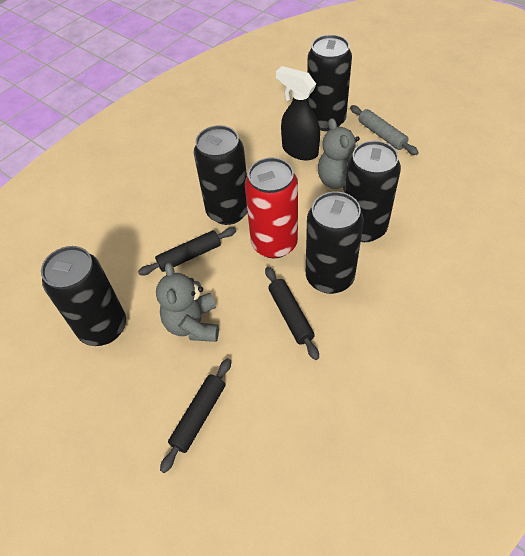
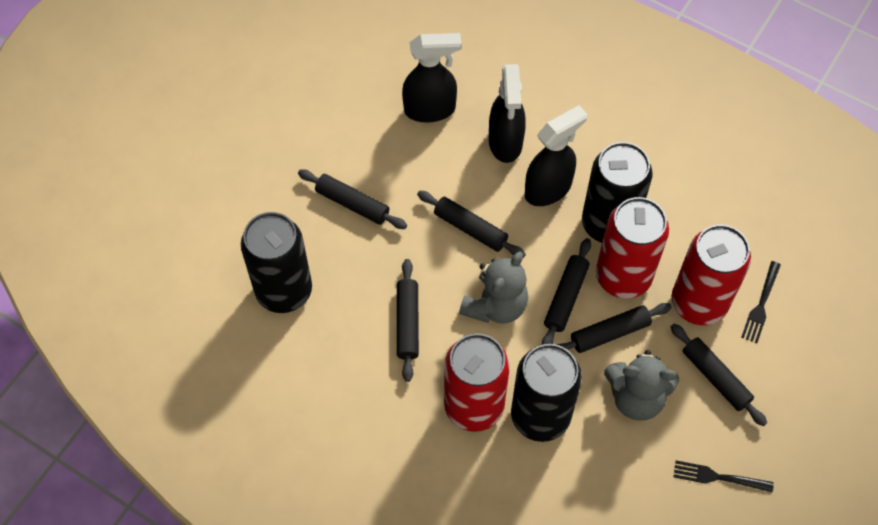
black can: [41,246,126,346] [194,125,247,225] [306,192,364,294] [307,35,352,131] [344,141,401,242] = 5 -> [241,212,312,313] [511,344,582,442] [582,142,652,243] = 3
black fork: none = 0 -> [674,460,774,492] [741,261,781,343] = 2
black rolling pin: [138,227,236,275] [160,358,231,473] [265,267,319,360] = 3 -> [298,169,407,229] [397,259,419,382] [417,191,526,258] [542,238,591,345] [557,303,672,353] [671,324,767,426] = 6
black spray bottle: [276,66,320,160] = 1 -> [402,33,462,123] [489,64,526,163] [525,105,587,206] = 3
grey rolling pin: [350,105,419,155] = 1 -> none = 0
red can: [245,157,298,258] = 1 -> [444,333,510,432] [596,197,669,299] [672,224,751,325] = 3

